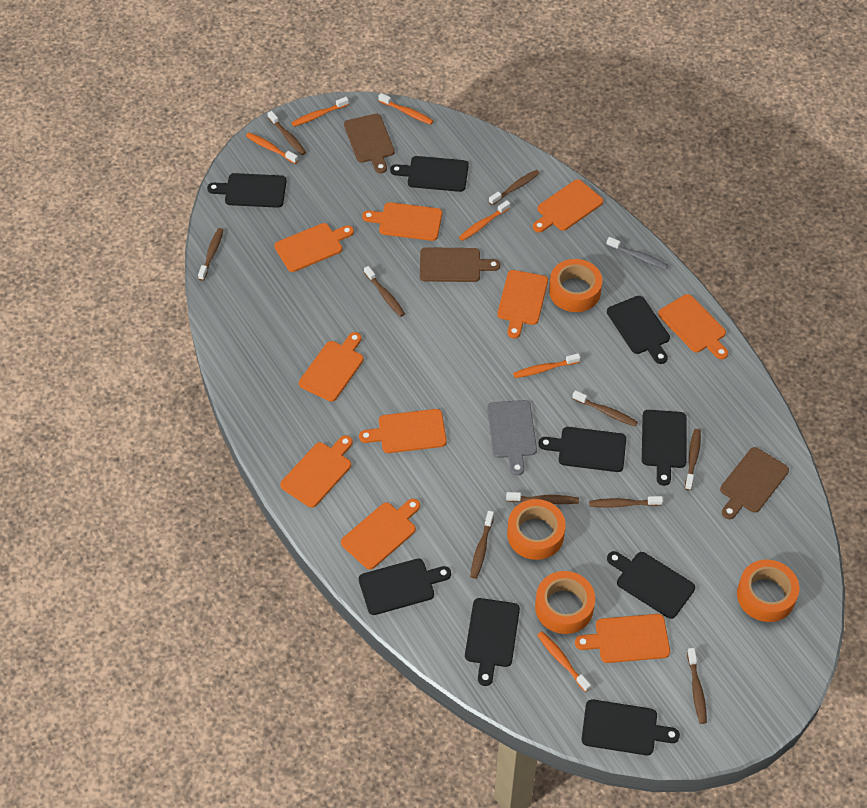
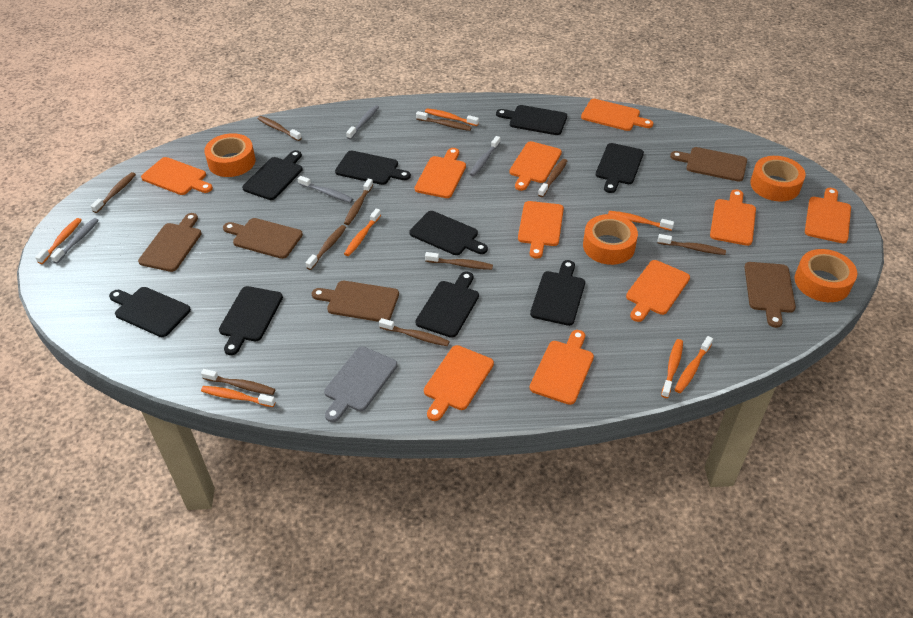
brown cutting board: [344,114,395,173] [420,247,500,282] [720,447,789,519] = 3 -> [138,213,202,272] [223,218,303,259] [312,281,399,322] [670,147,747,182] [744,262,796,328] = 5
grey toothbrush: [606,237,668,270] = 1 -> [50,218,99,263] [298,176,353,203] [346,105,379,139] [469,136,501,177] = 4
orange toothbrush: [246,133,298,164] [292,97,349,127] [378,93,433,125] [459,200,510,241] [513,353,580,378] [537,631,591,692] = 6 -> [35,218,82,264] [201,386,276,407] [344,208,381,256] [425,108,479,126] [608,211,674,231] [661,339,683,398] [675,336,713,393] = 7

